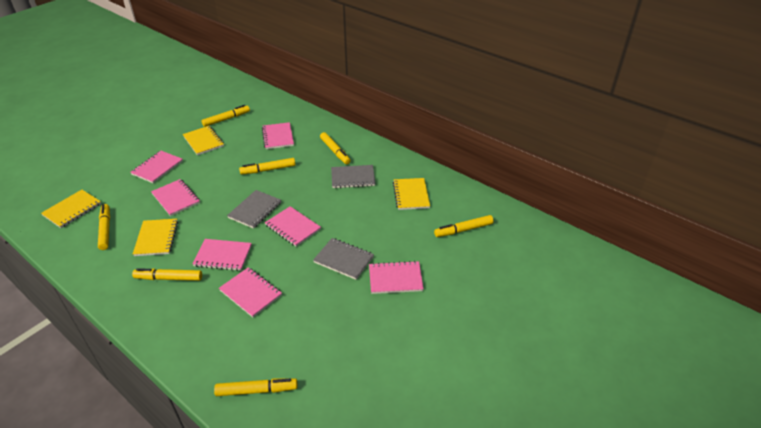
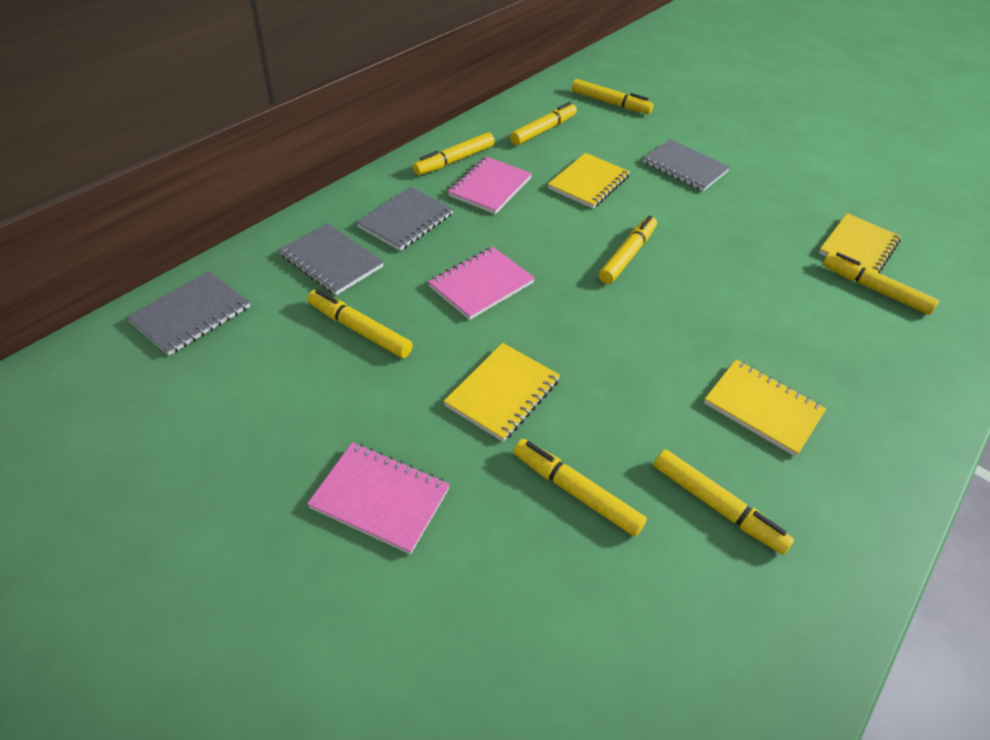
grey notebook: [227,190,281,229] [313,238,374,280] [331,165,375,188] = 3 -> [127,271,250,356] [279,223,384,295] [356,187,454,251] [643,139,730,191] = 4
pink notebook: [130,151,183,183] [151,179,200,216] [192,239,252,271] [219,267,282,317] [262,122,294,149] [265,206,321,247] [369,261,424,294] = 7 -> [307,442,450,554] [428,247,535,320] [448,156,532,214] = 3
yellow marker: [98,204,110,250] [132,268,202,281] [201,105,250,127] [214,379,298,396] [239,158,296,175] [320,132,351,164] [434,215,494,237] = 7 -> [307,289,413,358] [413,132,495,175] [510,102,577,145] [513,439,647,537] [572,79,653,114] [599,216,657,284] [654,449,794,554] [822,252,939,315] = 8

